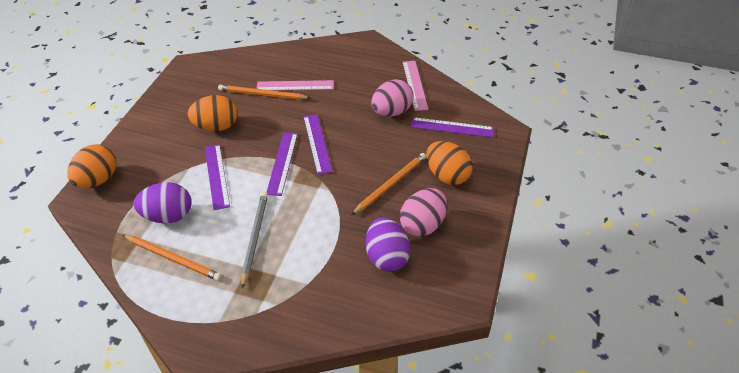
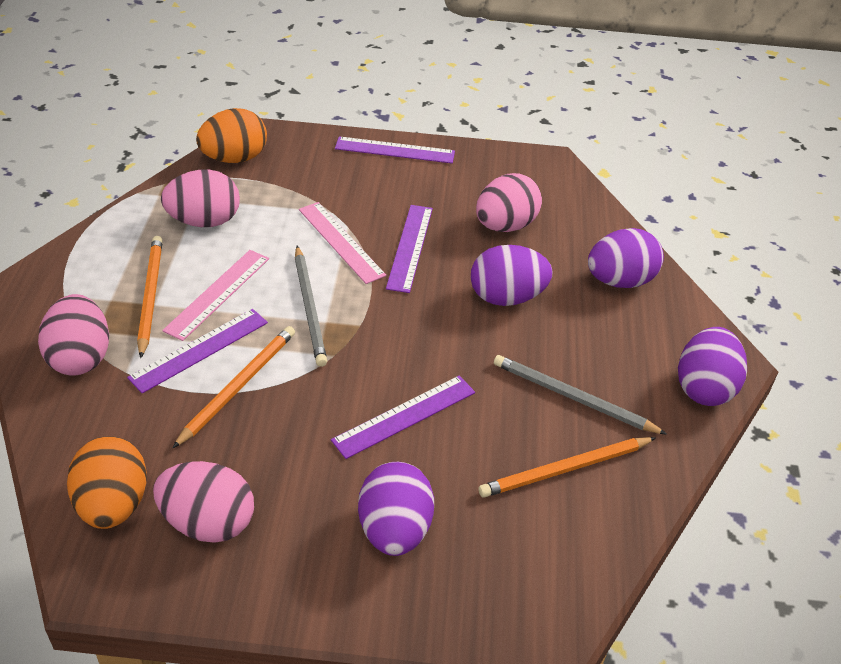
grey pencil: [241,192,268,288] = 1 -> [295,246,327,367] [494,355,667,435] = 2
orange egg: [67,144,116,189] [188,95,237,131] [426,141,473,185] = 3 -> [67,437,147,529] [196,108,267,163] = 2
pink egg: [371,79,413,117] [400,188,447,236] = 2 -> [38,294,109,375] [153,461,254,542] [161,170,240,227] [476,173,542,232] = 4
purple egg: [134,182,191,224] [366,217,410,272] = 2 -> [358,462,434,556] [471,245,553,306] [588,228,664,288] [678,327,747,406] = 4

